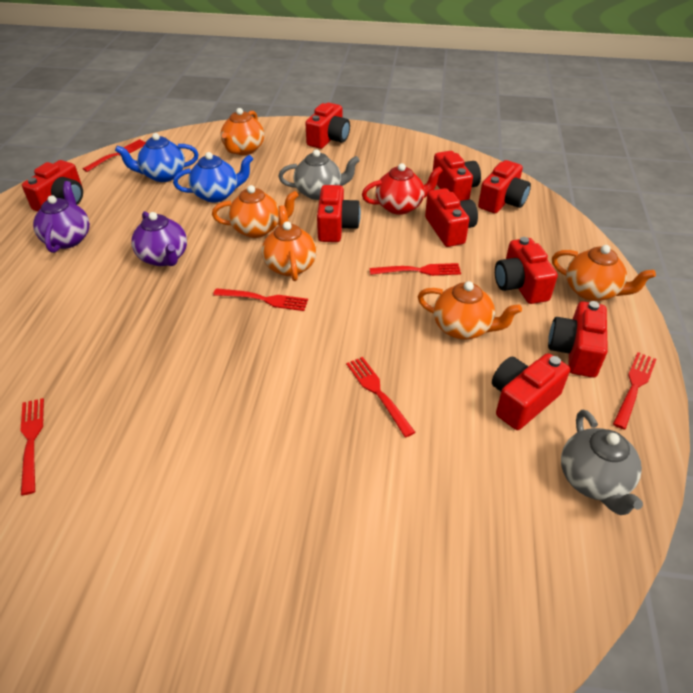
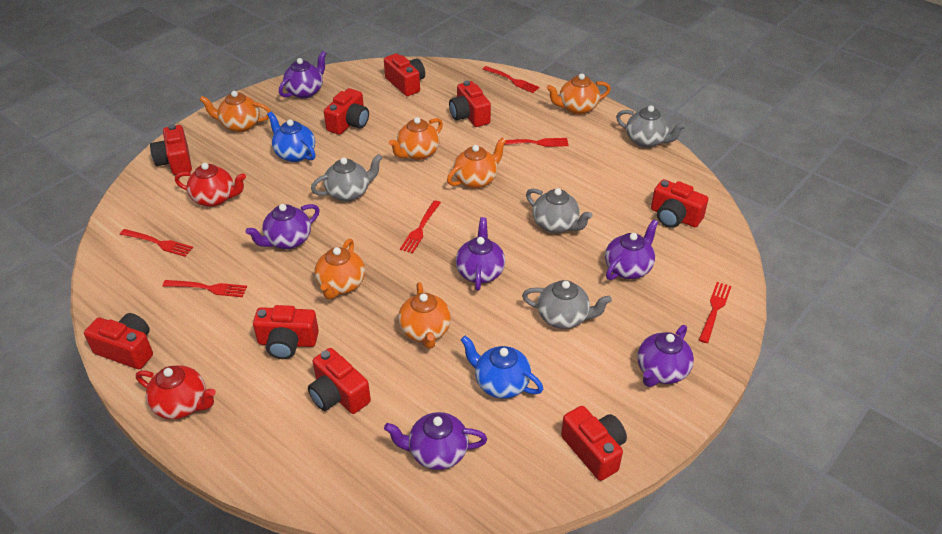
grey teapot: [278,149,360,200] [561,410,643,515] = 2 -> [311,154,382,202] [522,280,612,329] [526,188,593,233] [616,106,686,148] = 4
orange teapot: [212,185,299,238] [220,108,264,155] [262,205,317,281] [418,281,522,340] [552,245,656,301] = 5 -> [200,91,271,132] [315,239,365,299] [389,117,443,160] [398,282,451,349] [447,138,506,188] [547,73,611,115] = 6
purple teapot: [33,181,90,253] [131,211,187,266] = 2 -> [246,204,320,249] [279,51,326,99] [384,412,487,470] [456,217,505,291] [605,219,658,280] [637,325,694,387] = 6
red teapot: [362,163,443,215] = 1 -> [136,365,216,419] [175,163,246,207] = 2

